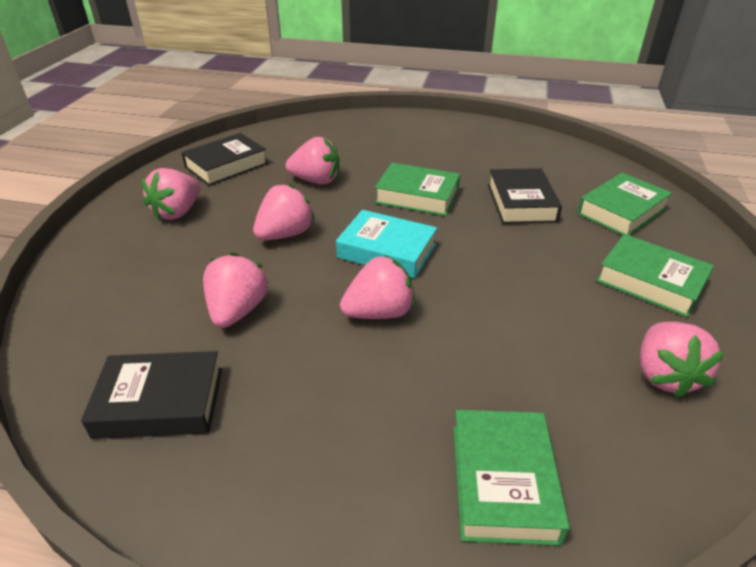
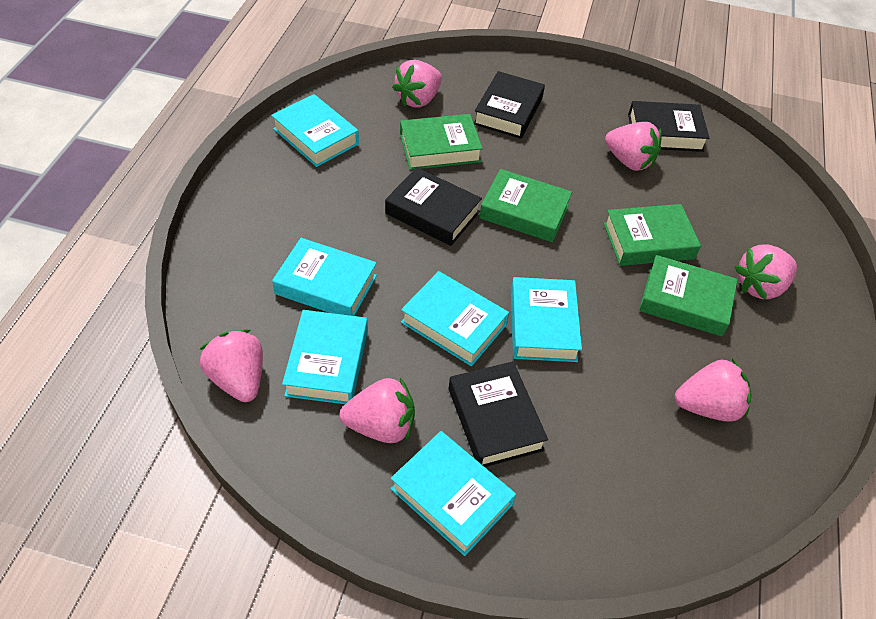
black book: [81,351,222,439] [181,133,268,186] [488,168,562,224] = 3 -> [385,167,482,246] [449,361,548,467] [474,71,545,139] [628,101,709,152] = 4
turquoise book: [336,210,437,278] = 1 -> [271,94,359,167] [272,238,377,316] [282,310,368,404] [391,431,516,556] [401,271,509,366] [511,277,582,362] = 6

